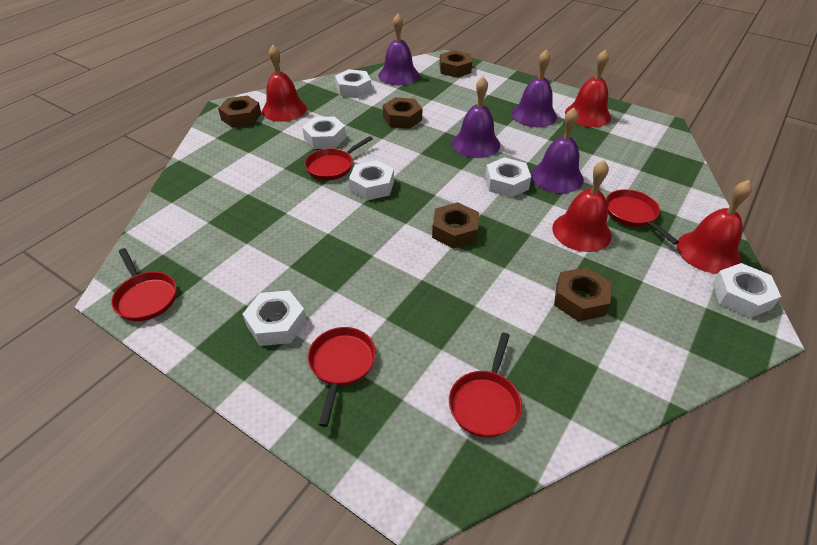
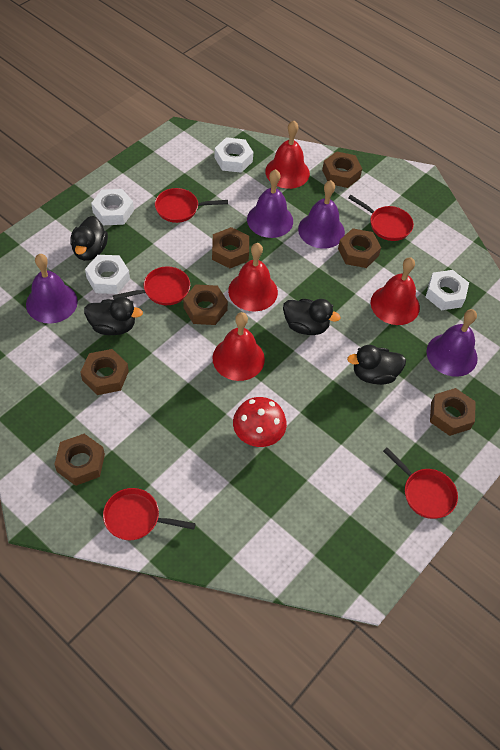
black duck: none = 0 -> [70,216,108,261] [84,297,143,335] [283,299,341,335] [347,345,406,385] = 4
brown nut: [218,96,261,128] [383,97,422,129] [432,202,479,249] [439,50,472,78] [554,267,611,322] = 5 -> [54,434,105,486] [80,349,129,395] [183,284,228,325] [212,227,249,268] [322,151,362,188] [338,228,381,268] [430,388,476,436] = 7
red mushroom: none = 0 -> [233,397,287,447] = 1
white nut: [243,290,307,346] [302,117,346,149] [335,69,372,98] [349,160,394,200] [485,157,531,198] [712,263,781,318] = 6 -> [85,255,130,294] [91,189,134,225] [214,137,253,173] [426,270,469,310] = 4

